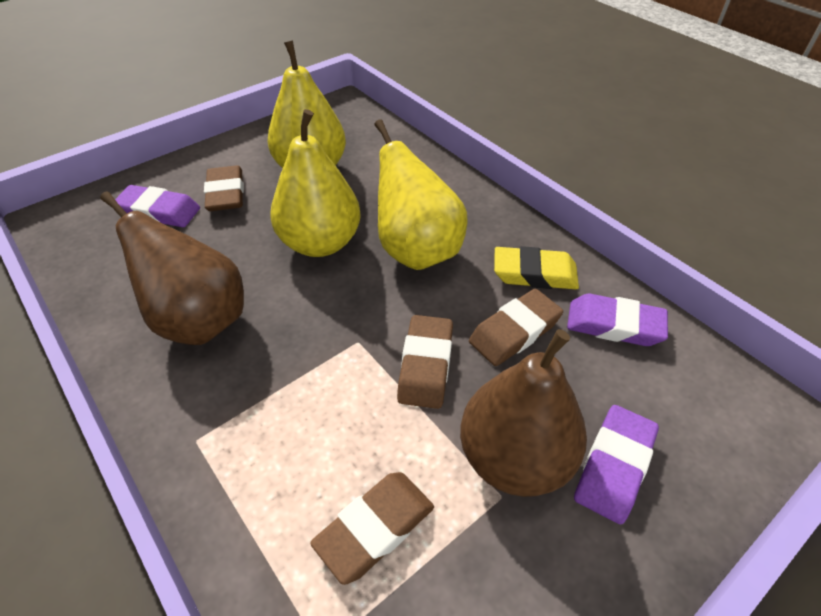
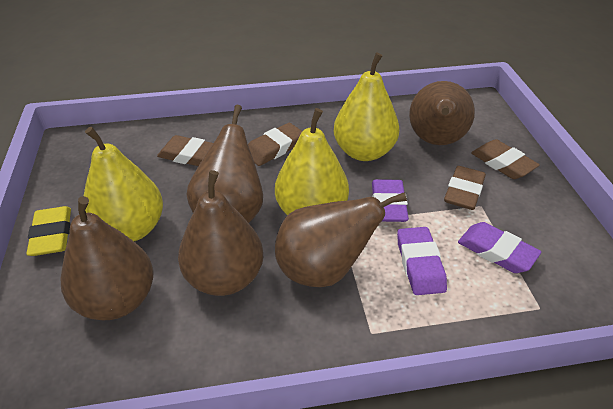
brown pear: [100,191,244,345] [460,329,587,497] = 2 -> [61,196,153,320] [178,170,263,296] [187,105,263,223] [275,192,407,287] [409,81,475,145] = 5

